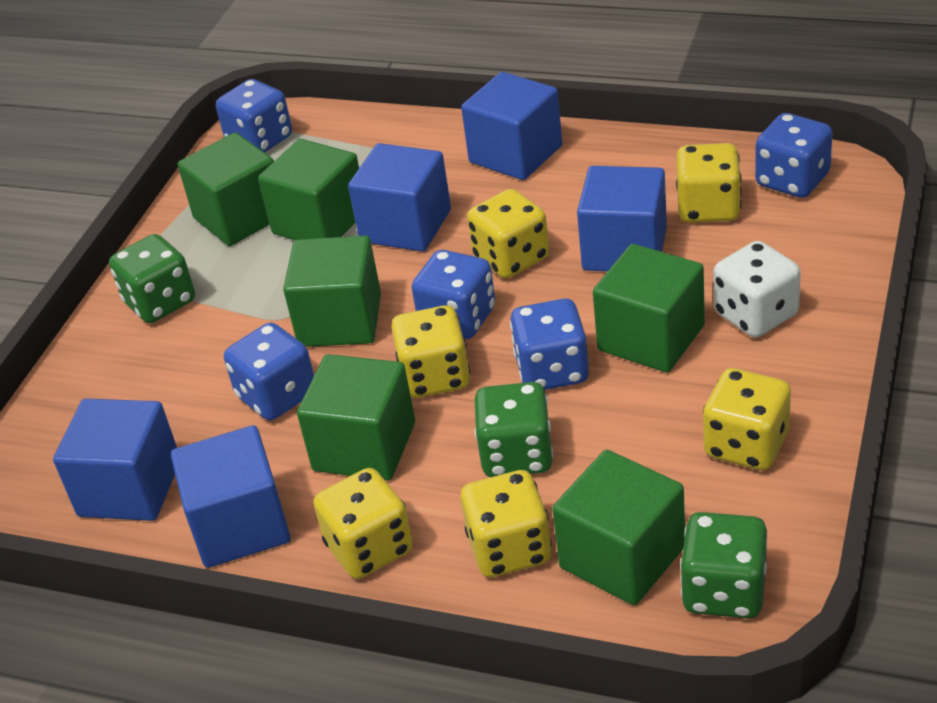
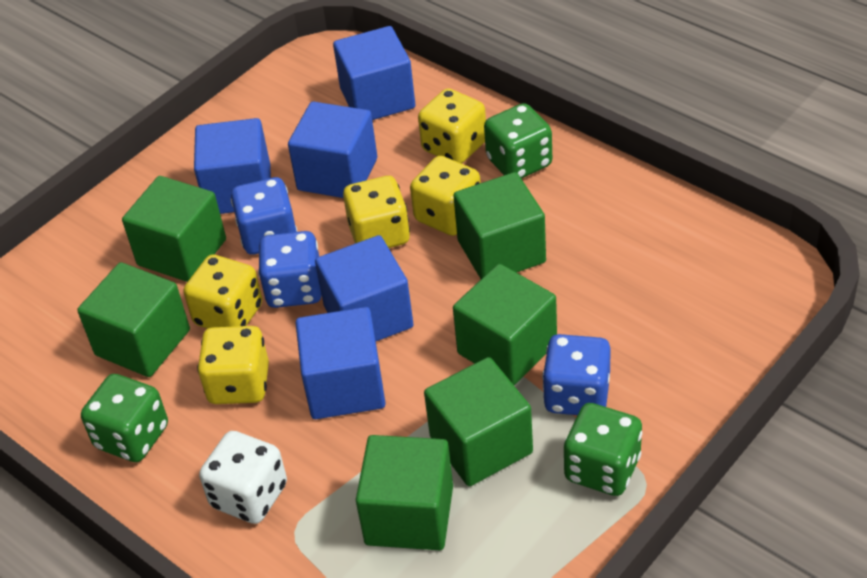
blue dice: [216,79,292,152] [224,323,314,420] [412,250,495,339] [510,299,589,390] [755,113,832,198] = 5 -> [231,177,297,255] [258,231,322,308] [542,334,611,415] = 3
yellow dice: [313,468,413,579] [391,305,470,398] [461,470,552,578] [467,189,549,278] [676,143,741,223] [703,368,791,470] = 6 -> [183,255,262,329] [197,326,269,404] [343,176,410,248] [410,156,481,236] [418,88,486,164] = 5

